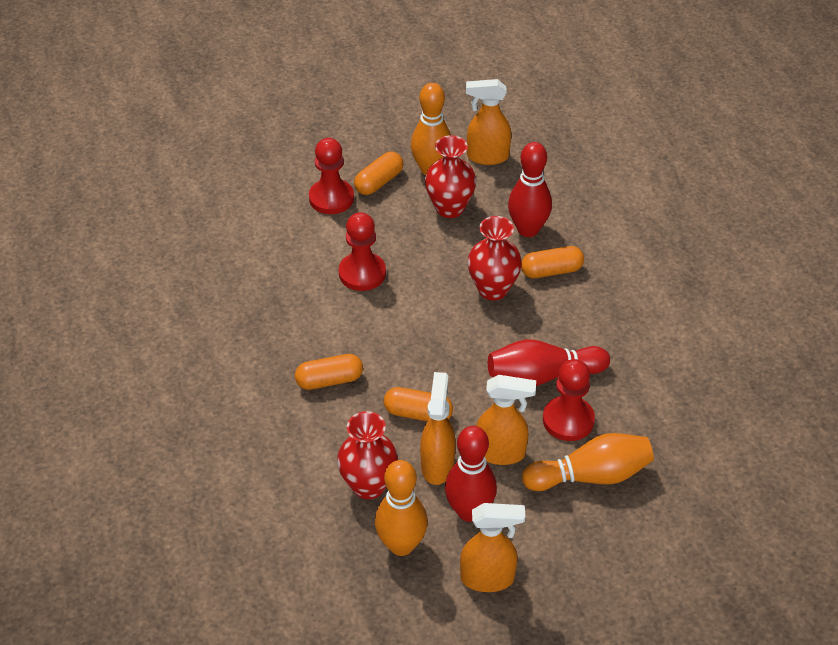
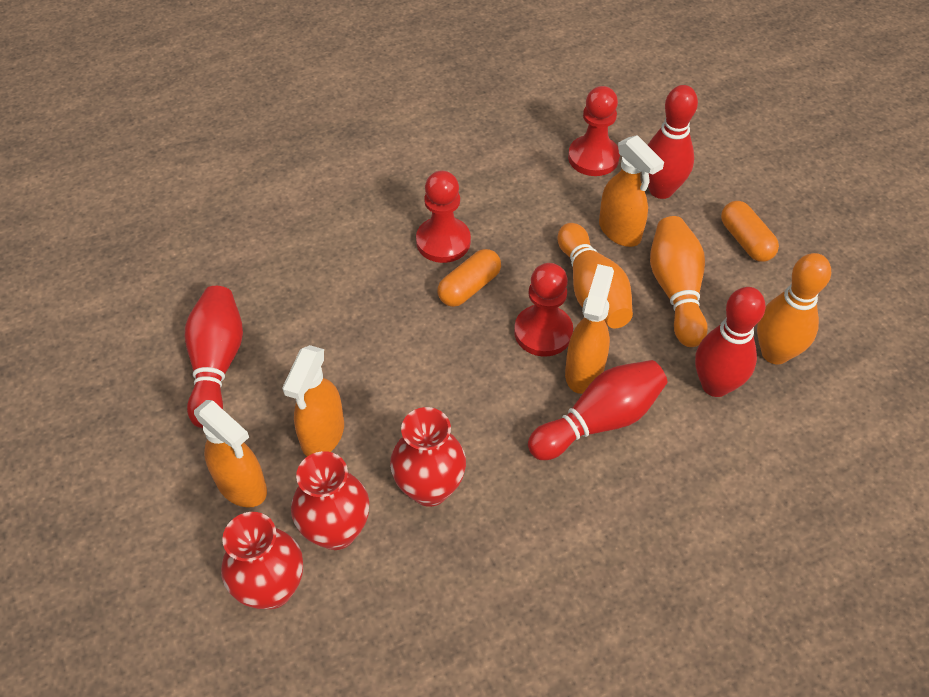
orange capsule: [295,354,363,390] [354,152,403,195] [384,387,453,422] [521,246,584,278] = 4 -> [438,249,501,307] [721,201,779,262] = 2
red bowling pin: [445,426,497,522] [488,339,610,386] [508,142,552,237] = 3 -> [185,286,243,428] [528,360,667,460] [648,85,698,199] [695,287,766,397] = 4

